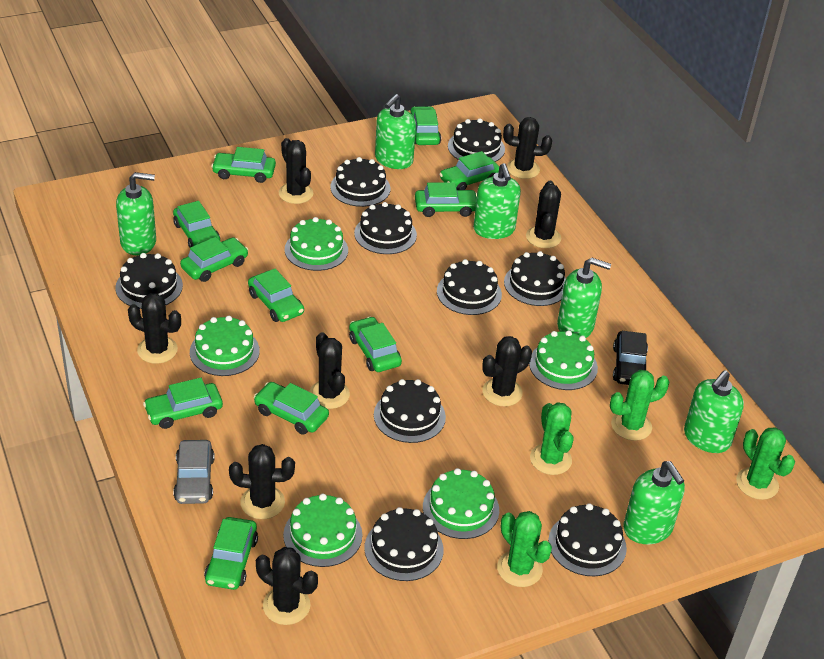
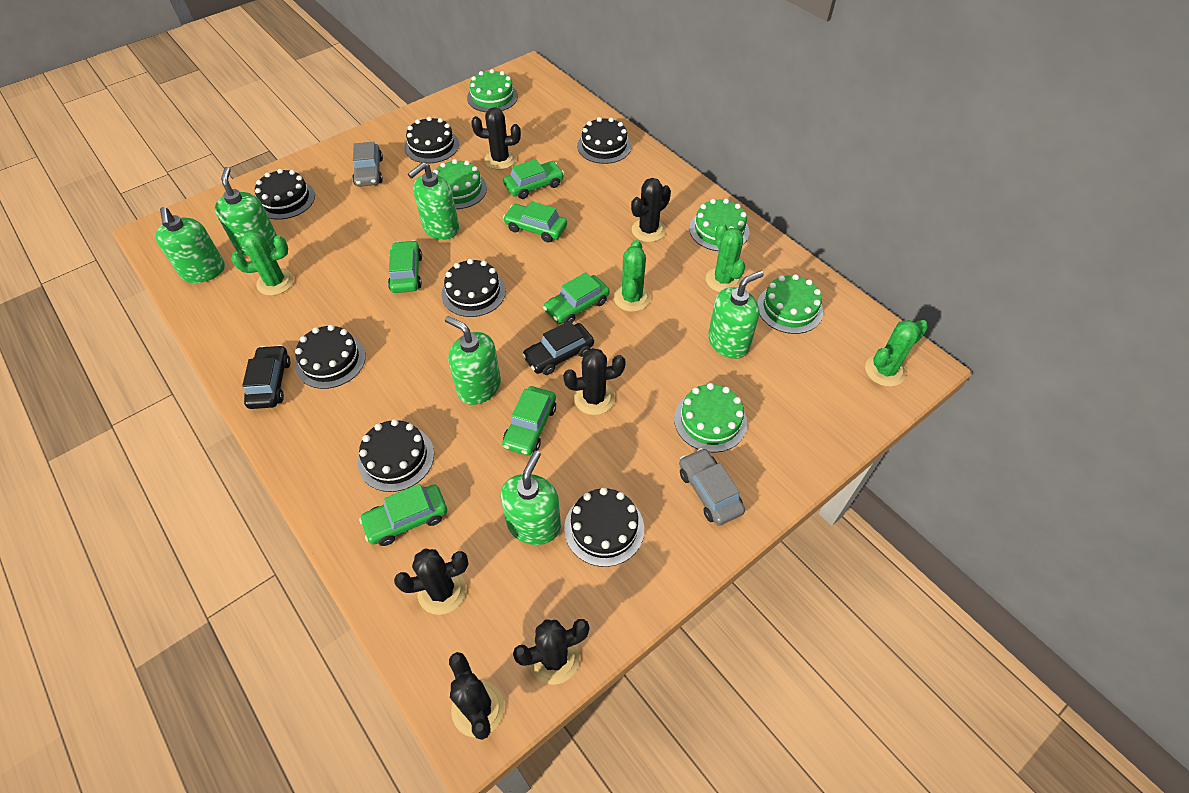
black cactus: [128,293,181,364] [229,444,295,519] [256,547,318,625] [279,138,313,204] [309,332,350,409] [482,336,532,406] [503,117,552,179] [526,181,561,248] = 8 -> [394,549,469,615] [449,652,504,740] [471,107,521,170] [513,619,589,685] [563,348,626,415] [631,178,671,242] = 6
black cake: [115,253,183,309] [330,157,390,207] [354,202,417,254] [364,507,444,581] [374,379,446,443] [437,259,502,315] [448,118,505,162] [504,251,566,306] [548,503,627,576] = 9 -> [255,169,315,220] [295,325,366,389] [358,419,434,492] [404,116,459,163] [441,259,506,317] [564,488,644,567] [577,117,631,164] = 7
black car: [613,331,648,385] = 1 -> [242,345,291,409] [522,321,594,375] = 2
green car: [143,378,223,429] [173,201,220,247] [180,237,248,282] [204,517,258,590] [211,147,276,183] [248,269,304,322] [254,382,329,435] [349,316,402,372] [410,106,441,145] [415,182,477,217] [439,151,499,190] = 11 -> [359,484,447,546] [388,240,422,293] [502,386,556,456] [503,159,564,199] [503,201,567,243] [543,272,610,324] = 6
grey car: [173,440,215,504] = 1 -> [352,142,383,187] [679,448,745,526] = 2

